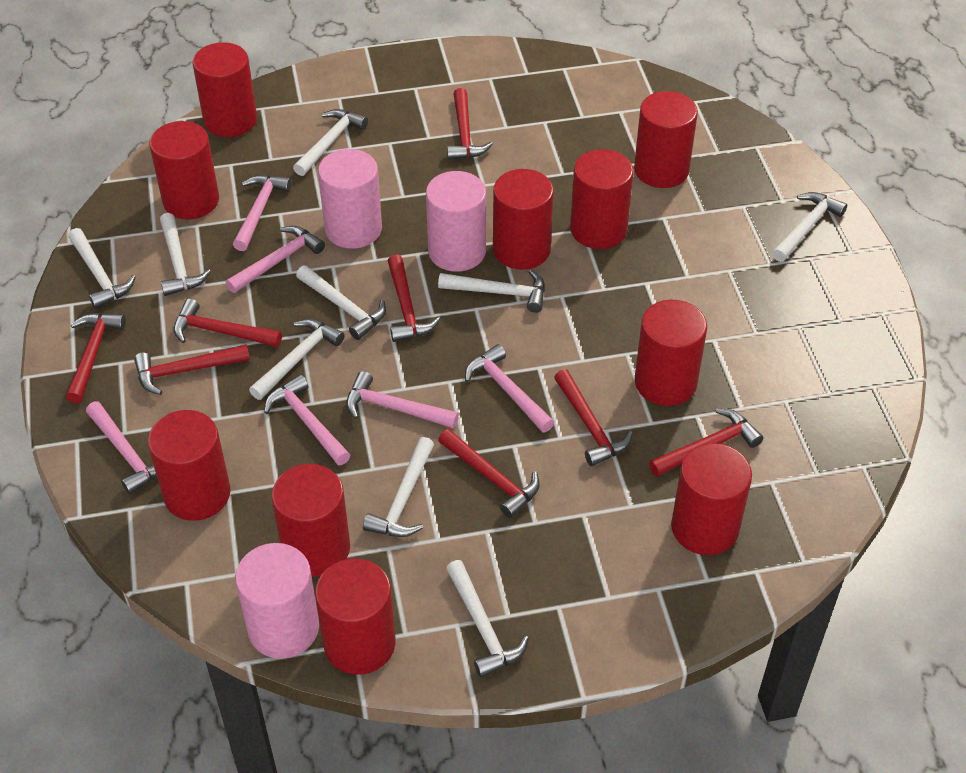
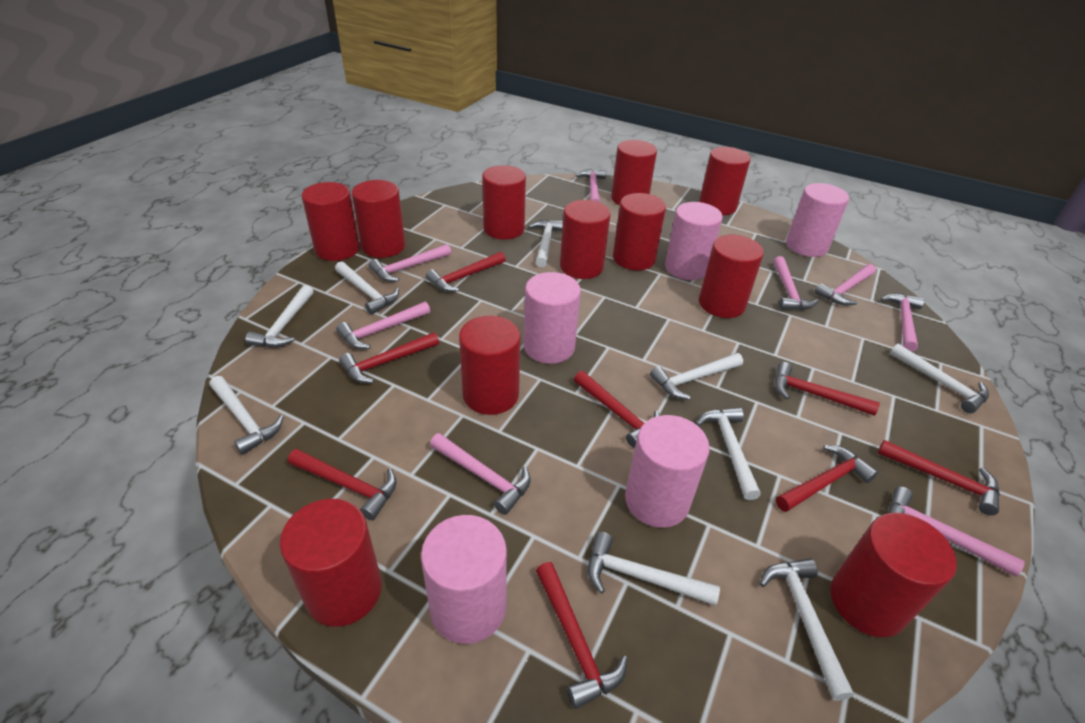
pink cylinder: [235,543,319,659] [318,149,382,249] [426,171,486,272] = 3 -> [421,515,507,644] [524,272,581,364] [625,415,710,528] [665,202,723,280] [786,183,849,257] = 5
pink hammer: [86,402,157,494] [226,226,325,293] [233,175,291,251] [264,374,350,465] [346,371,459,429] [465,344,554,433] = 6 -> [336,302,430,349] [369,244,451,282] [430,433,531,515] [575,169,606,203] [773,256,818,310] [815,264,876,305] [881,294,924,352] [889,487,1025,577] = 8
red cylinder: [148,410,231,521] [149,121,219,219] [193,42,257,137] [271,464,350,577] [315,558,395,675] [493,169,554,270] [570,149,634,249] [634,91,698,188] [635,300,707,406] [671,443,752,555] = 10 -> [280,499,382,627] [301,182,360,261] [352,180,405,258] [459,316,520,415] [482,165,526,240] [560,200,611,279] [611,140,657,206] [613,193,666,270] [699,147,751,215] [699,235,764,318] [830,513,957,637] = 11

